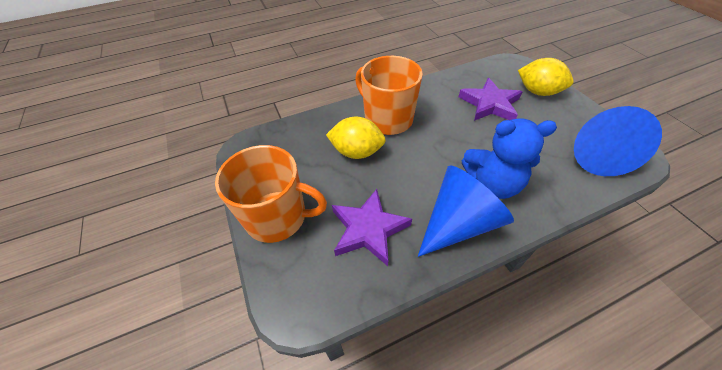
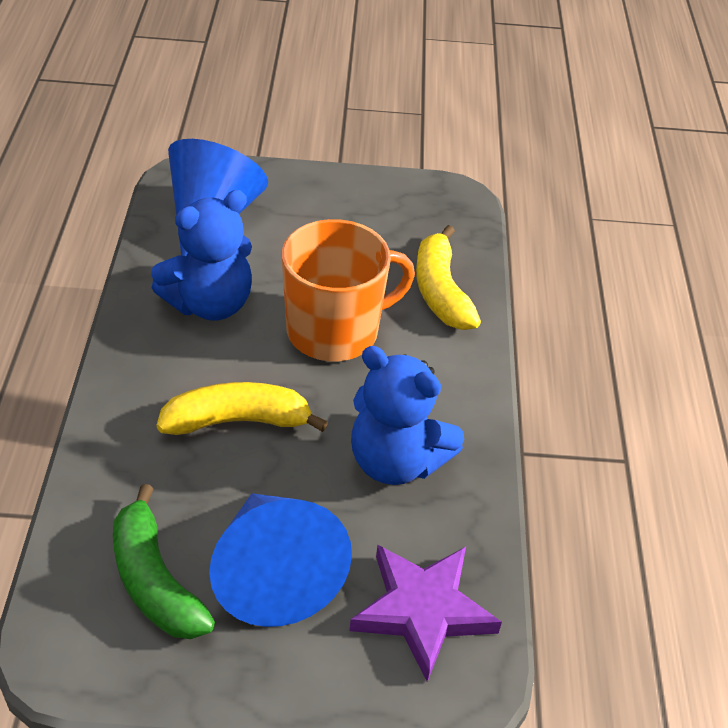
blue teddy bear: [462,118,557,199] = 1 -> [151,190,252,321] [351,346,464,485] = 2
green banana: none = 0 -> [113,484,215,639] = 1
orange mug: [215,145,327,243] [355,56,423,135] = 2 -> [282,219,415,361] = 1
purple star: [332,189,412,266] [459,78,522,121] = 2 -> [349,545,502,682] = 1
yellow banana: none = 0 -> [157,382,328,435] [416,225,481,330] = 2
yellow lemon: [326,117,386,159] [518,58,574,96] = 2 -> none = 0

